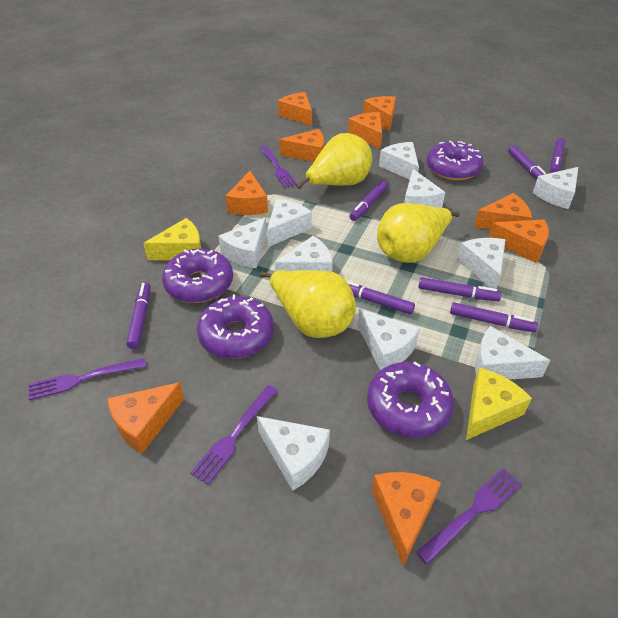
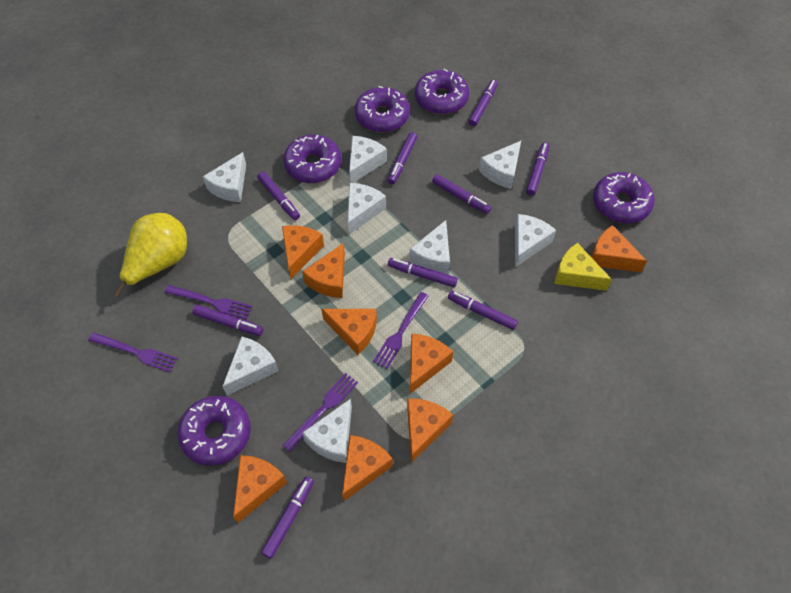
orange cheese: [107,382,184,454] [226,171,268,215] [278,92,312,126] [279,129,324,162] [348,112,382,149] [363,96,396,131] [372,472,441,566] [474,193,532,229] [489,219,549,263] = 9 -> [233,455,287,523] [282,225,324,279] [302,243,345,298] [322,309,377,355] [342,435,393,501] [407,399,453,463] [410,334,453,394] [591,225,647,272] = 8
purple donut: [162,249,233,303] [197,295,274,359] [367,362,454,438] [427,141,483,181] = 4 -> [178,396,250,466] [283,135,341,183] [355,86,410,132] [415,69,469,114] [593,172,655,223] = 5
purple marker: [126,282,150,349] [347,281,415,314] [349,180,388,221] [418,277,502,301] [450,302,538,332] [508,145,546,179] [550,138,565,173] = 7 -> [192,305,263,336] [257,172,300,220] [261,477,314,559] [388,132,417,184] [388,258,458,287] [432,174,491,214] [448,291,518,330] [468,80,498,126] [526,142,549,196] = 9
white cheese: [218,217,267,268] [257,416,330,491] [267,199,312,247] [275,236,333,272] [358,309,420,371] [379,142,419,180] [404,169,445,208] [457,238,506,289] [475,326,550,380] [533,167,578,209] = 10 -> [203,152,246,202] [222,336,279,396] [302,399,352,463] [348,183,386,234] [349,136,387,183] [409,220,450,274] [479,141,521,189] [515,214,556,267] = 8
yellow cheese: [143,218,201,260] [466,367,532,440] = 2 -> [554,243,612,291] = 1
yellow pear: [260,270,356,338] [296,133,372,189] [377,203,460,263] = 3 -> [114,213,187,297] = 1

